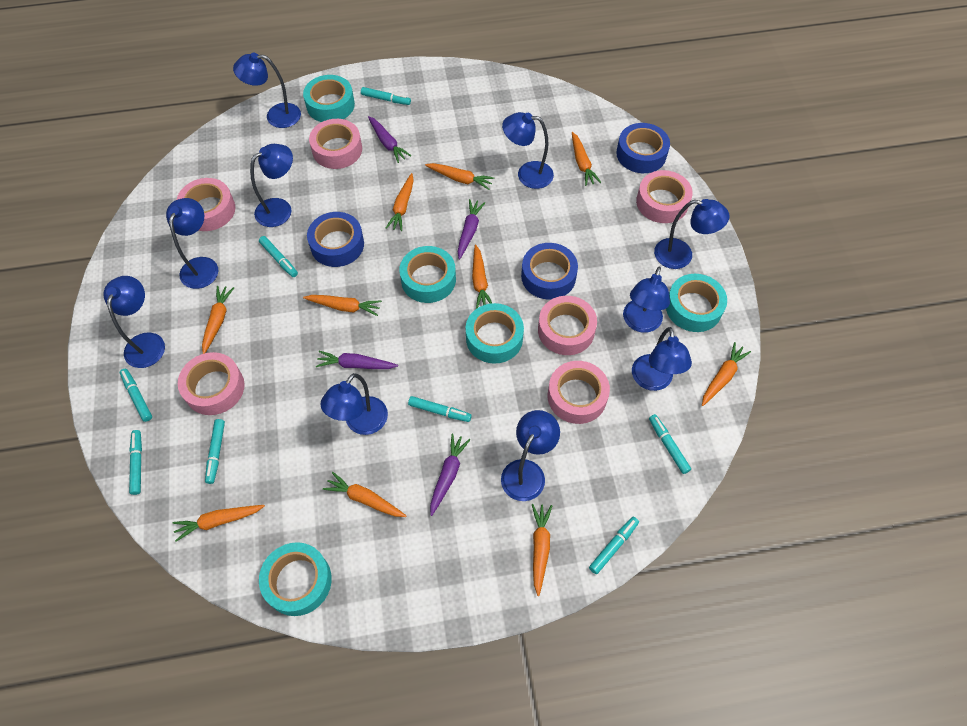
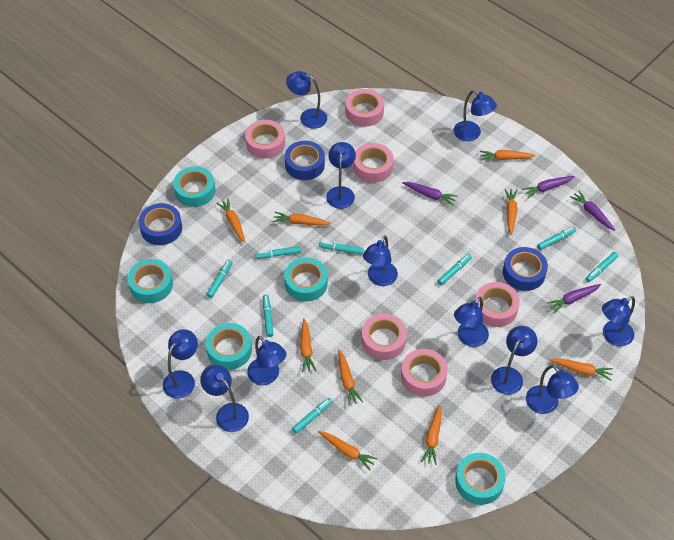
blue lamp: [104,276,165,368] [166,198,218,289] [233,53,301,128] [250,144,293,227] [320,373,388,435] [501,410,560,501] [502,112,554,189] [623,266,670,333] [632,327,692,391] [654,199,729,269] = 10 -> [163,329,198,399] [200,365,249,432] [247,336,286,385] [286,71,327,129] [326,142,356,209] [363,236,398,286] [453,90,497,141] [454,297,489,347] [491,326,538,395] [526,365,579,414] [602,296,635,346] = 11
orange carrot: [173,505,265,542] [202,286,234,354] [303,295,382,316] [323,472,407,517] [386,173,414,231] [425,163,494,190] [472,245,492,309] [532,504,552,596] [572,132,601,186] [702,342,751,406] = 10 -> [217,198,245,243] [273,212,331,225] [300,318,316,373] [318,431,378,470] [338,350,363,405] [421,405,442,465] [480,150,536,161] [505,189,518,235] [549,358,613,380] = 9

